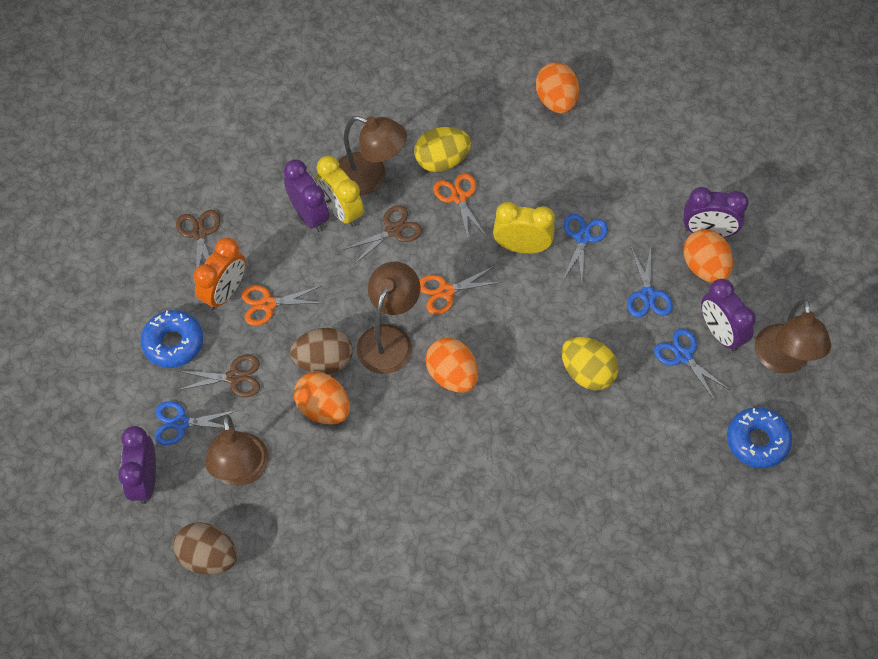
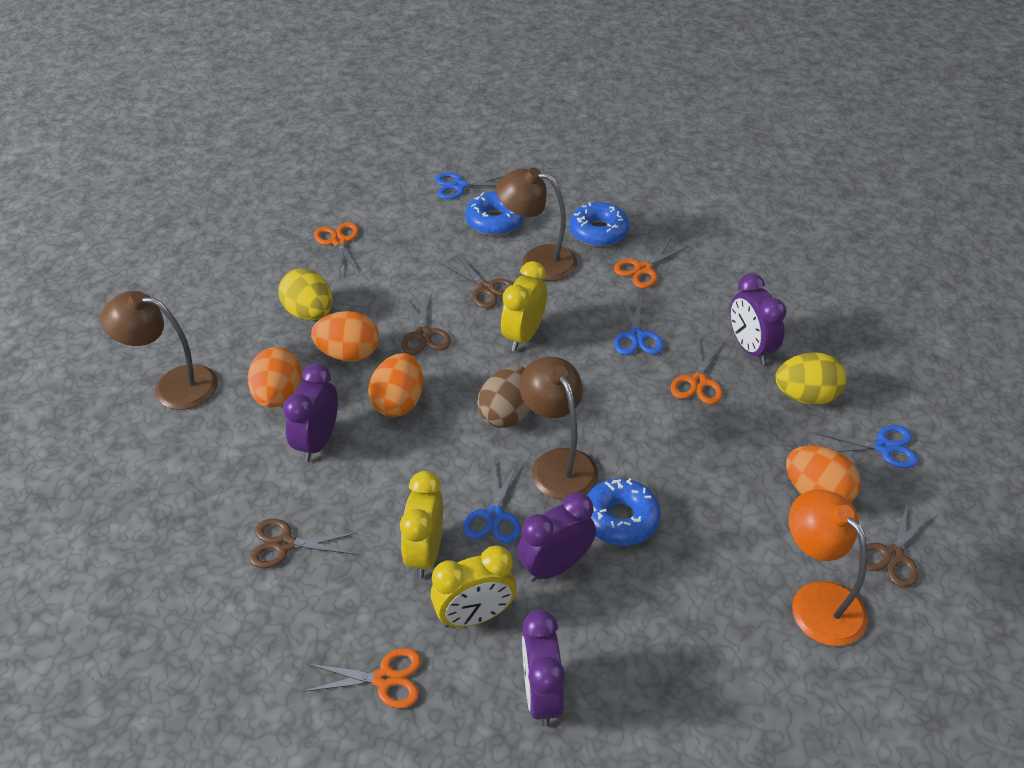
blue donut: [141,310,203,368] [727,407,792,469] = 2 -> [465,192,524,236] [569,202,629,247] [587,478,661,546] = 3
brown egg: [173,522,237,575] [290,328,353,374] = 2 -> [477,366,531,428] = 1
brown lamp: [205,414,268,486] [339,116,407,195] [357,262,420,374] [755,299,831,373] = 4 -> [100,291,218,410] [496,167,577,281] [519,357,598,500] = 3
brown scissors: [176,210,220,268] [178,355,260,397] [343,205,422,263] = 3 -> [249,519,357,568] [401,294,451,355] [442,255,514,308] [857,501,932,588] = 4
orange clock: [194,238,246,310] = 1 -> none = 0
orange lamp: none = 0 -> [789,490,868,646] = 1
orange scissors: [241,285,324,326] [420,266,501,315] [433,173,487,243] = 3 -> [304,648,421,708] [314,222,360,277] [614,239,688,288] [670,337,723,405] = 4
yellow clock: [316,156,364,227] [493,202,555,254] = 2 -> [400,471,443,578] [431,545,517,628] [501,261,547,351] = 3

